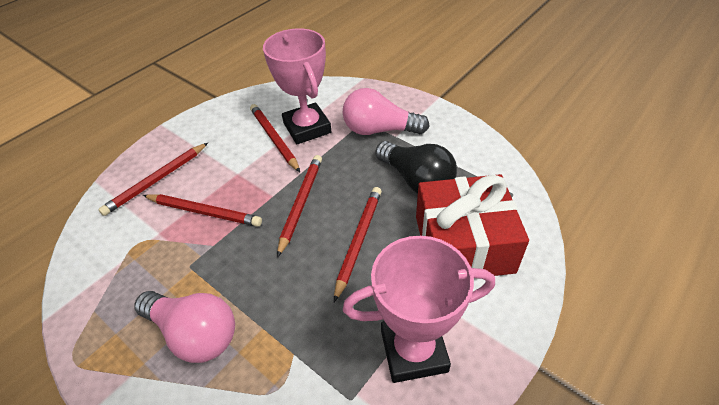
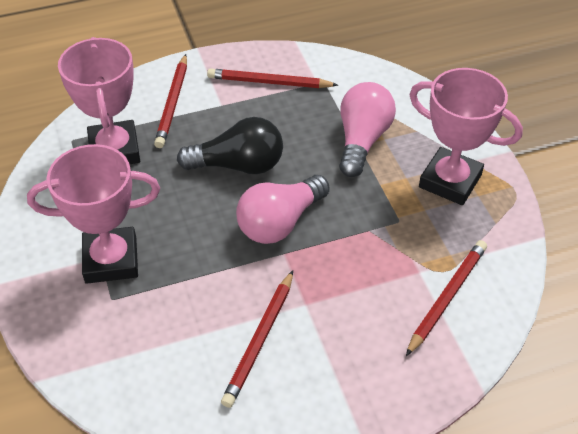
pink trophy: [263,28,331,144] [343,236,495,383] = 2 -> [27,144,160,284] [58,37,140,164] [409,68,523,205] = 3
red gift: [416,174,529,279] = 1 -> none = 0
red pencil: [98,143,208,216] [143,194,262,227] [250,104,300,172] [277,155,322,258] [334,187,382,302] = 5 -> [154,54,187,148] [207,68,338,88] [221,270,293,408] [406,240,487,356] = 4

